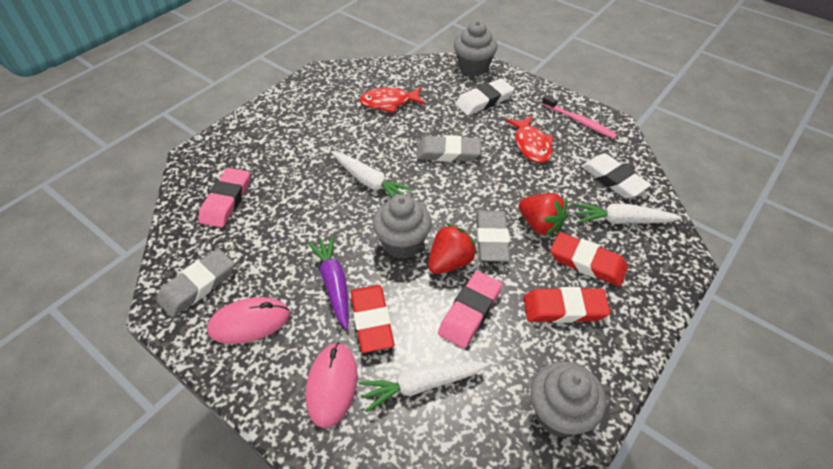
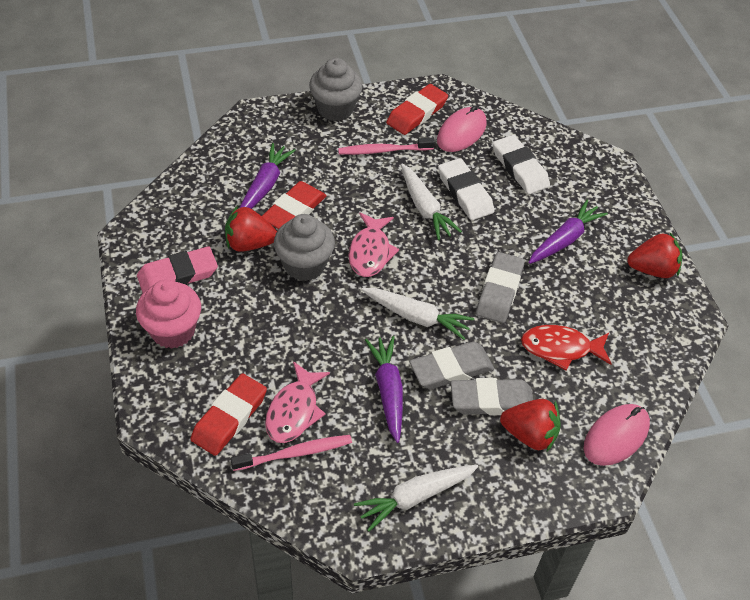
grey cupcake: [373,194,432,259] [454,21,498,76] [531,362,606,438] = 3 -> [274,214,335,281] [309,58,363,121] = 2
pink cupcake: none = 0 -> [136,279,201,349] = 1
pink eraser: [199,168,250,228] [438,271,502,348] = 2 -> [137,246,218,293] = 1
pink fish: none = 0 -> [265,361,330,443] [348,212,399,277] = 2
pink toothbrush: [542,95,618,139] = 1 -> [231,435,352,471] [338,138,435,155] = 2
purple carrot: [307,235,349,330] = 1 -> [240,143,296,209] [365,336,403,443] [529,200,608,264] = 3
red fish: [359,87,425,113] [506,116,553,163] = 2 -> [521,325,612,371] = 1
red strawberry: [428,223,477,274] [519,193,567,236] = 2 -> [225,206,277,252] [500,399,561,451] [627,233,682,278] = 3

